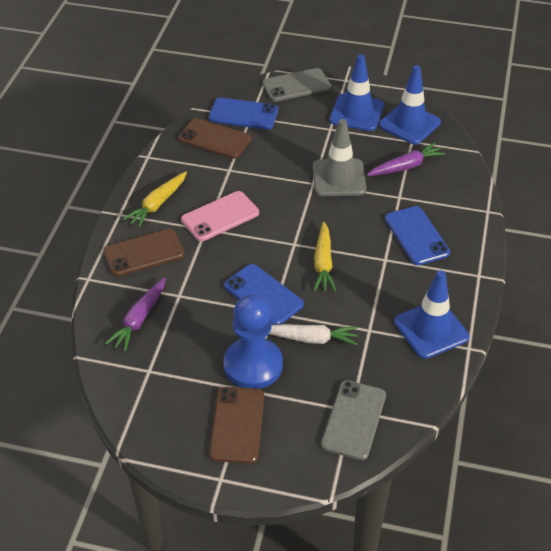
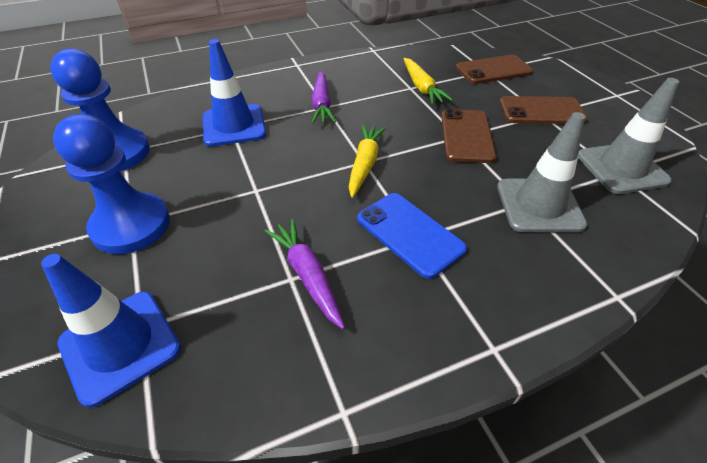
blue pawn: [223,295,283,389] = 1 -> [50,48,150,171] [53,114,170,254] = 2
blue phone: [209,98,278,130] [224,264,304,325] [385,206,450,265] = 3 -> [357,193,467,279] = 1
blue traffic cone: [330,55,384,131] [379,65,441,144] [394,270,469,359] = 3 -> [41,254,181,408] [202,39,266,146] = 2
grey phone: [263,68,331,102] [321,380,386,460] = 2 -> none = 0
grey traffic cone: [313,119,366,196] = 1 -> [497,112,587,232] [578,78,679,194] = 2
pink phone: [181,191,259,241] = 1 -> none = 0
white carrot: [269,324,358,345] = 1 -> none = 0

